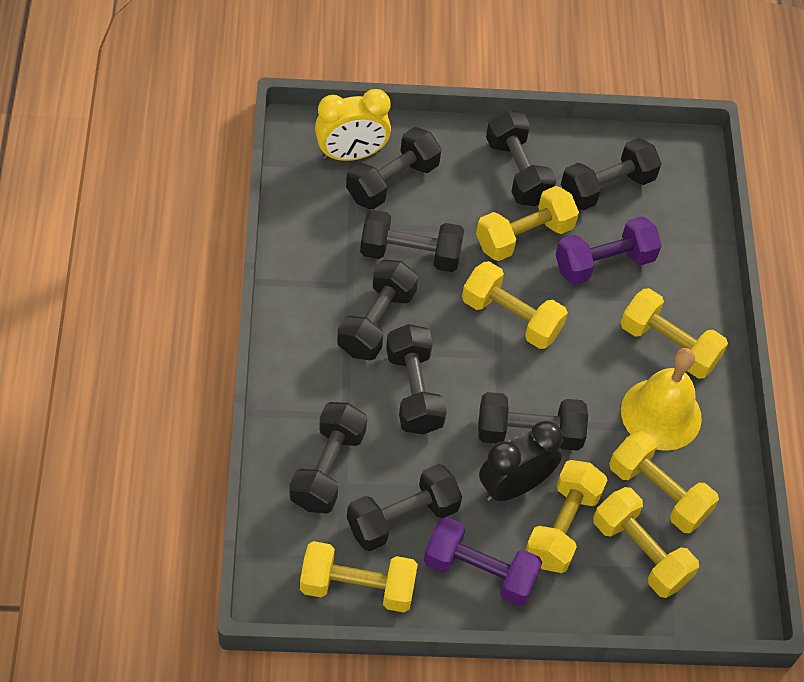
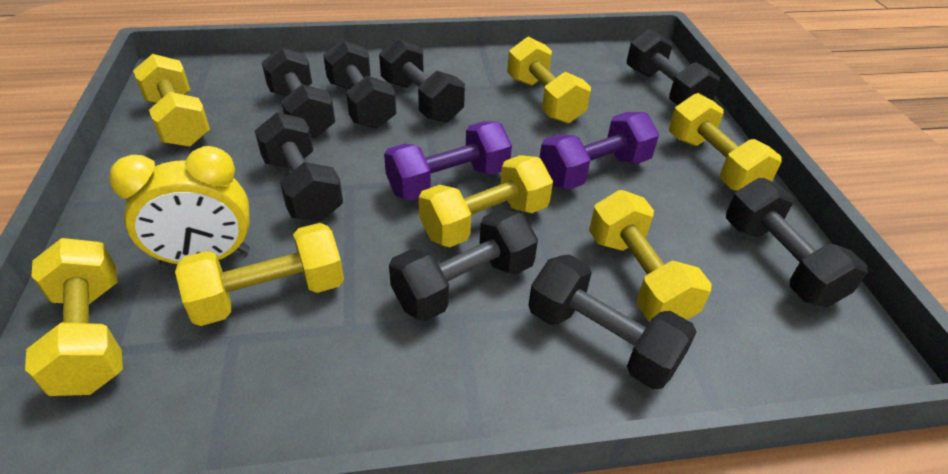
black clock: [479,421,563,501] = 1 -> none = 0
black dumbbell: [289,402,367,514] [337,260,418,360] [346,127,441,210] [347,464,462,551] [360,210,464,272] [386,324,447,434] [478,392,588,451] [486,110,557,206] [561,138,662,210] = 9 -> [255,112,343,221] [262,47,335,138] [323,40,397,129] [379,38,465,122] [389,209,538,321] [528,254,697,389] [627,29,720,105] [726,178,868,308] = 8
yellow bell: [621,348,702,451] = 1 -> none = 0

